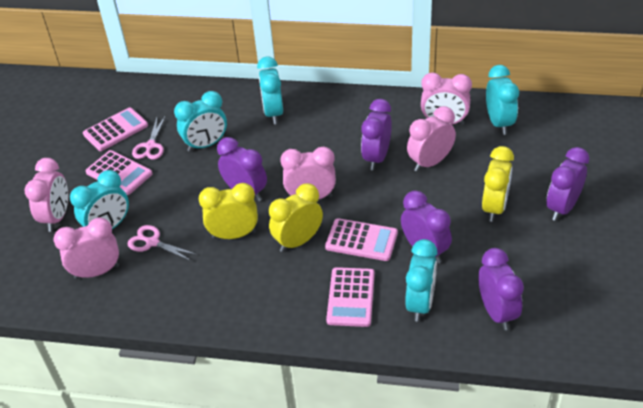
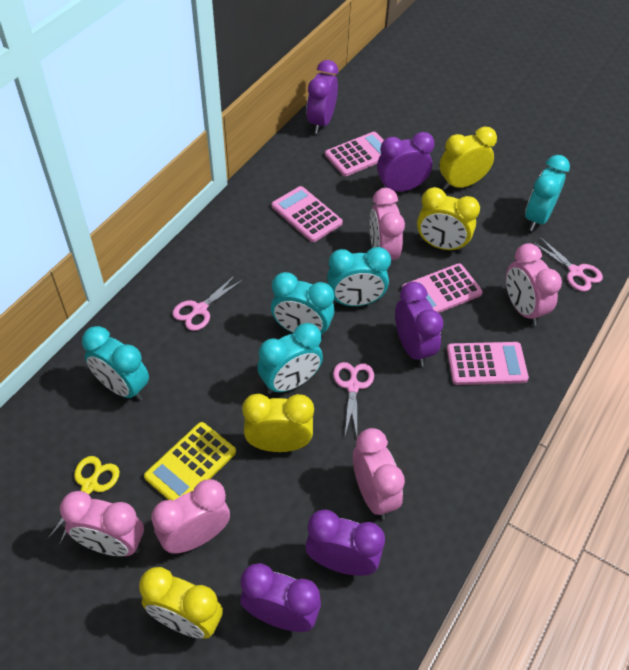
pink scissors: [128,225,197,261] [132,117,165,160] = 2 -> [172,275,243,331] [333,362,374,436] [534,237,603,292] = 3
yellow calculator: none = 0 -> [144,422,236,500] = 1
yellow clock: [199,183,258,239] [269,183,323,252] [482,146,514,222] = 3 -> [139,567,223,639] [242,394,314,452] [417,187,480,252] [439,126,497,190] = 4
yellow scissors: none = 0 -> [47,456,120,545] = 1

